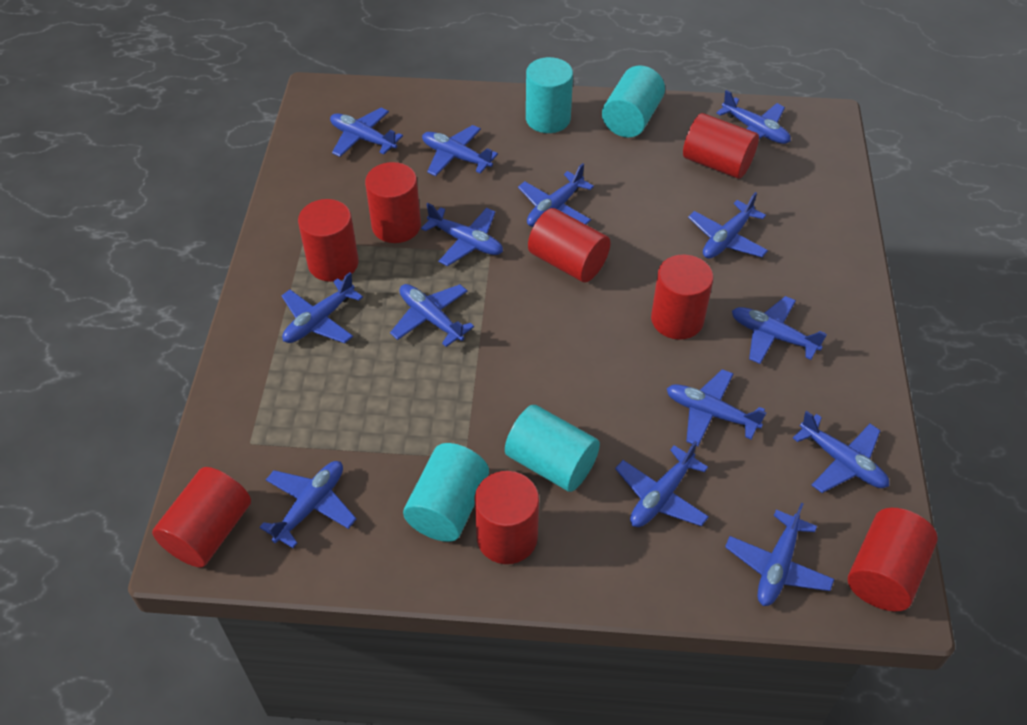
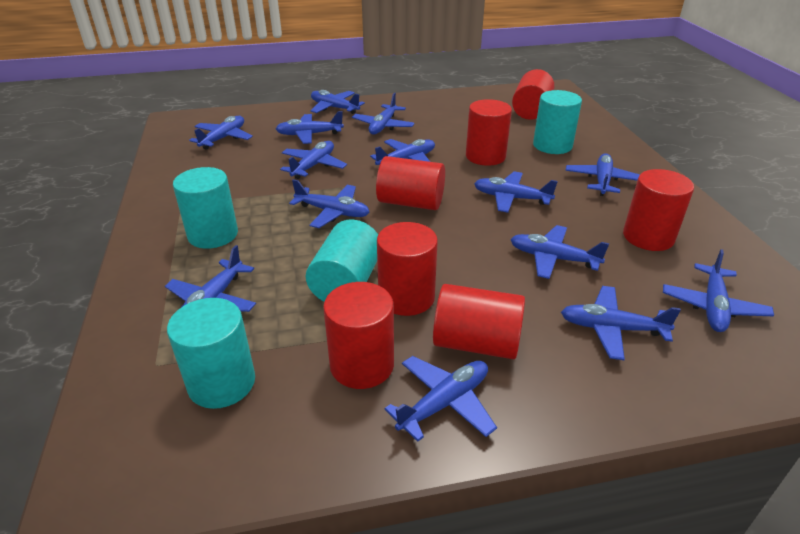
red cylinder: [152,467,251,568] [298,199,358,282] [365,162,421,243] [475,471,539,564] [528,208,610,282] [651,254,713,340] [683,113,759,179] [848,508,938,611] = 8 -> [323,282,394,389] [376,156,445,210] [377,222,438,316] [433,284,525,359] [466,99,512,166] [512,69,554,120] [623,169,694,251] = 7

